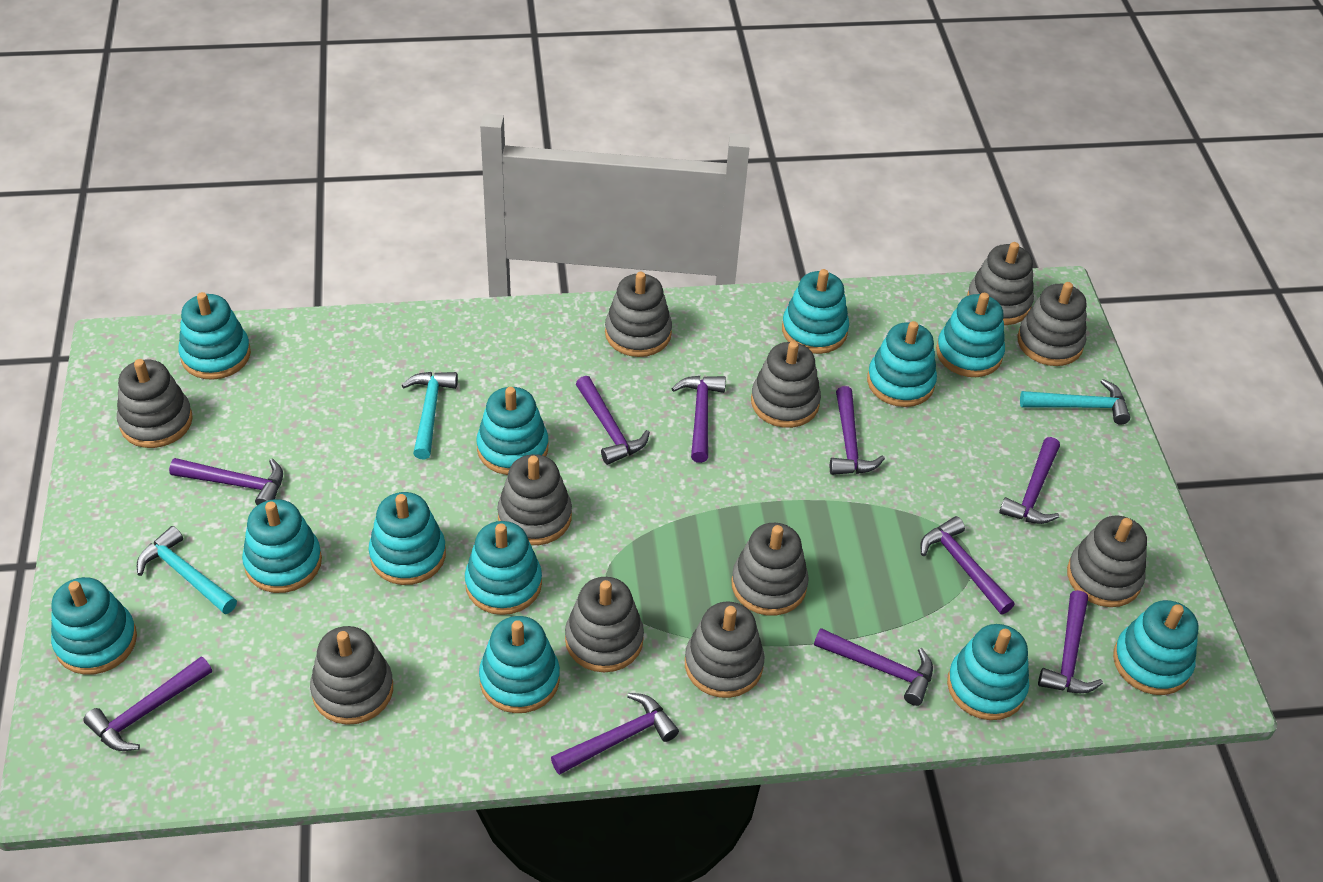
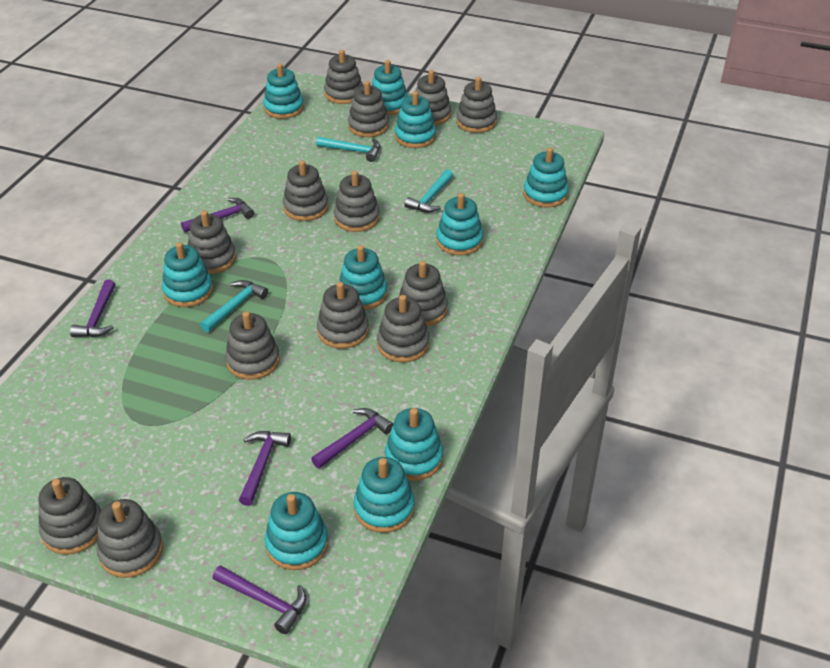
grey stacking toy: [117,359,193,448] [310,626,393,725] [497,454,572,545] [565,577,644,672] [605,272,672,357] [685,601,764,698] [731,523,809,616] [751,341,821,428] [967,242,1034,325] [1017,282,1087,366] [1067,516,1147,607] = 11 -> [39,477,102,554] [97,499,163,578] [188,211,236,274] [225,311,280,380] [283,160,328,221] [317,282,369,349] [324,50,363,104] [334,171,380,232] [348,81,389,137] [377,295,429,363] [399,261,448,326] [415,70,451,125] [456,77,497,133] = 13
purple hammer: [83,656,212,751] [169,458,283,505] [551,693,679,775] [576,376,650,465] [671,376,726,463] [814,628,933,706] [830,386,885,475] [920,516,1015,614] [999,437,1060,524] [1038,590,1103,693] = 10 -> [70,279,115,337] [181,198,254,233] [213,565,306,634] [239,431,291,506] [311,408,393,469] = 5
turquoise stacking toy: [51,577,137,675] [178,292,251,380] [242,499,322,593] [369,492,446,585] [465,521,542,615] [476,387,548,475] [479,616,560,713] [782,269,849,354] [867,321,937,407] [936,293,1005,377] [947,624,1029,720] [1113,600,1199,695] = 12 -> [162,242,213,307] [263,63,304,119] [265,492,328,570] [339,245,387,310] [353,457,415,533] [372,60,408,115] [385,408,443,481] [395,91,436,148] [436,193,483,256] [523,147,569,208] = 10

